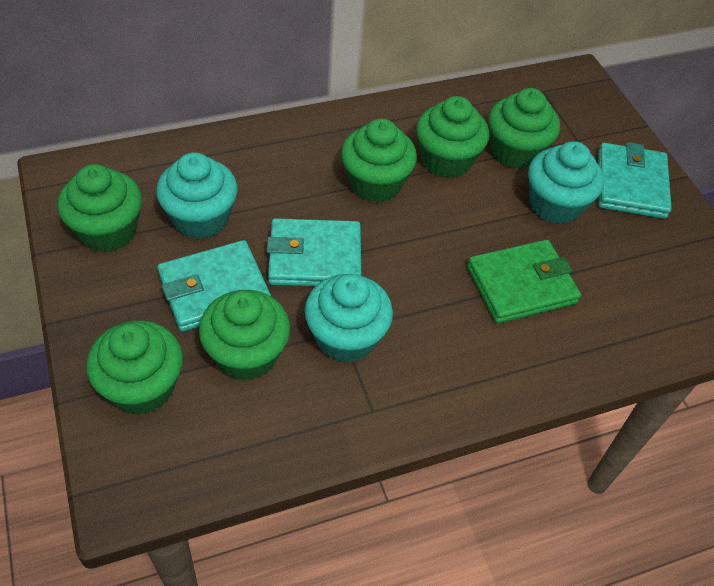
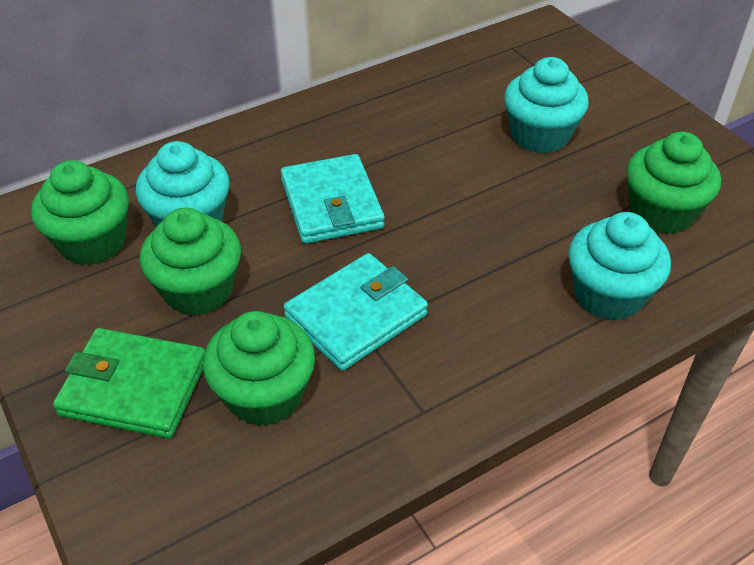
green cupcake: [58,164,142,252] [86,321,183,415] [199,290,290,381] [341,119,417,203] [416,96,489,178] [488,88,560,169] = 6 -> [31,160,129,265] [140,207,241,316] [203,311,315,426] [627,132,721,234] = 4
turquoise wallet: [158,240,271,332] [267,218,361,286] [598,142,672,219] = 3 -> [281,154,385,244] [284,253,428,371] = 2

